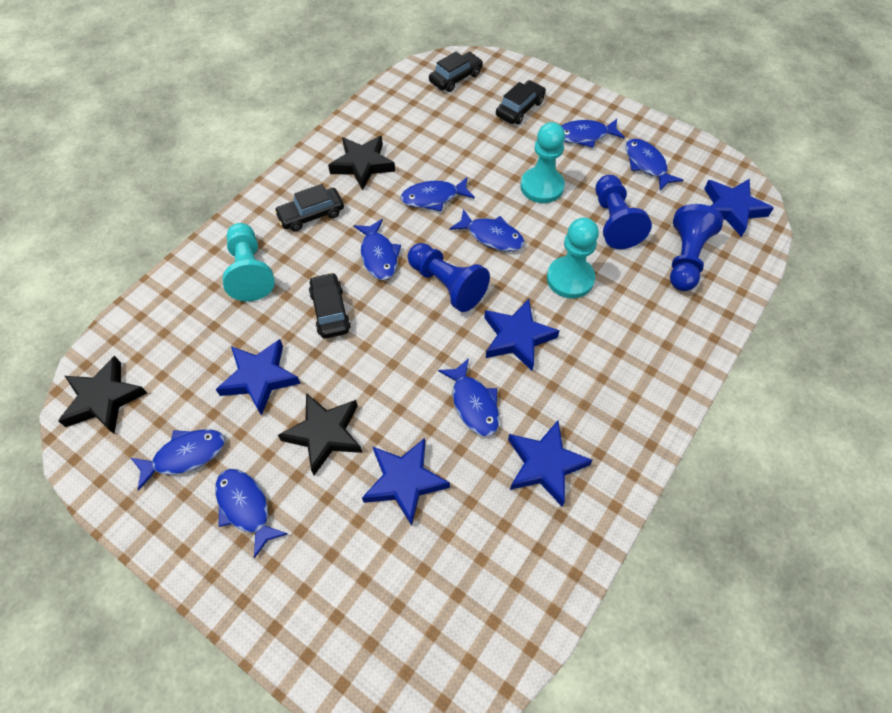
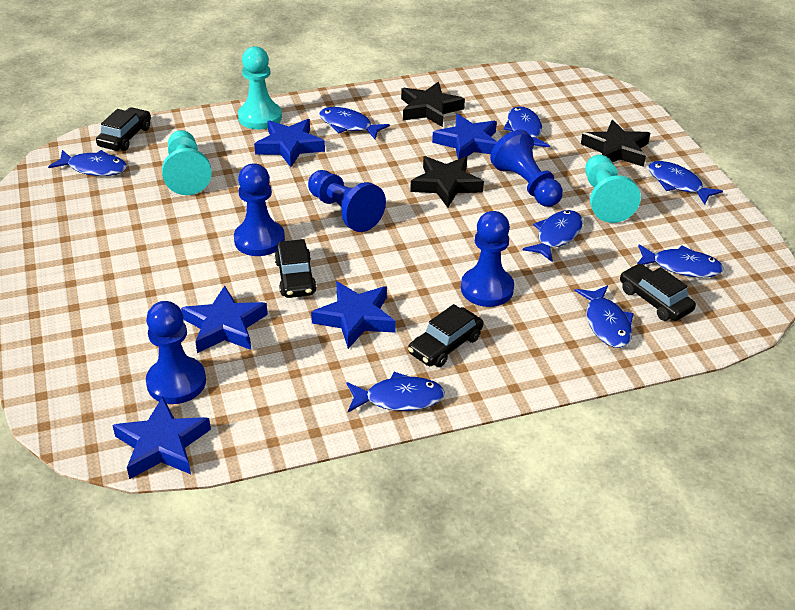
blue pawn: [408,243,490,312] [596,175,652,249] [670,204,723,291] = 3 -> [146,301,206,404] [234,163,285,256] [308,170,386,232] [461,211,514,307] [490,130,563,207] = 5

